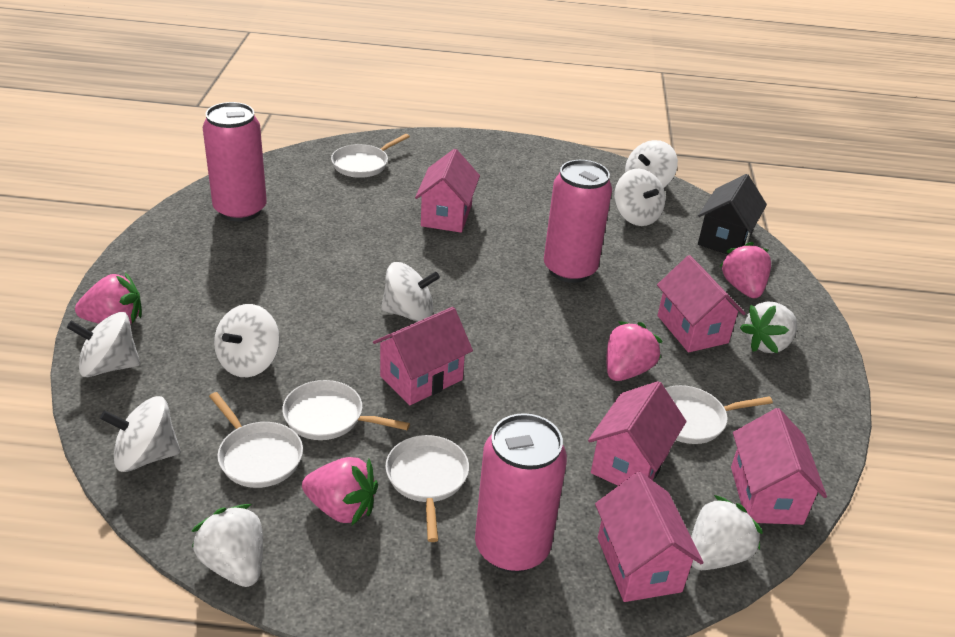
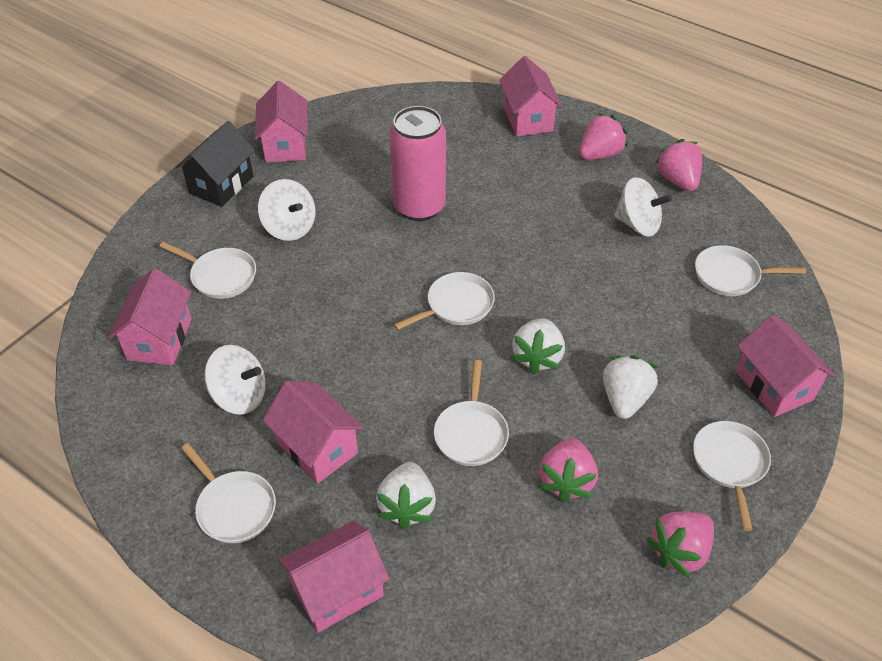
pink can: [203,102,267,222] [475,413,567,573] [544,160,612,283] = 3 -> [389,106,446,221] = 1
white pan: [209,392,303,488] [282,380,410,440] [331,134,410,178] [385,435,469,542] [665,385,773,444] = 5 -> [159,242,256,299] [181,443,276,543] [394,272,495,330] [434,360,509,466] [693,421,771,531] [695,245,806,296] = 6
white spinning top: [66,312,140,377] [100,396,181,472] [214,304,280,377] [381,262,440,322] [614,169,665,226] [625,140,678,188] = 6 -> [204,345,266,415] [258,179,315,241] [614,177,671,237] = 3

